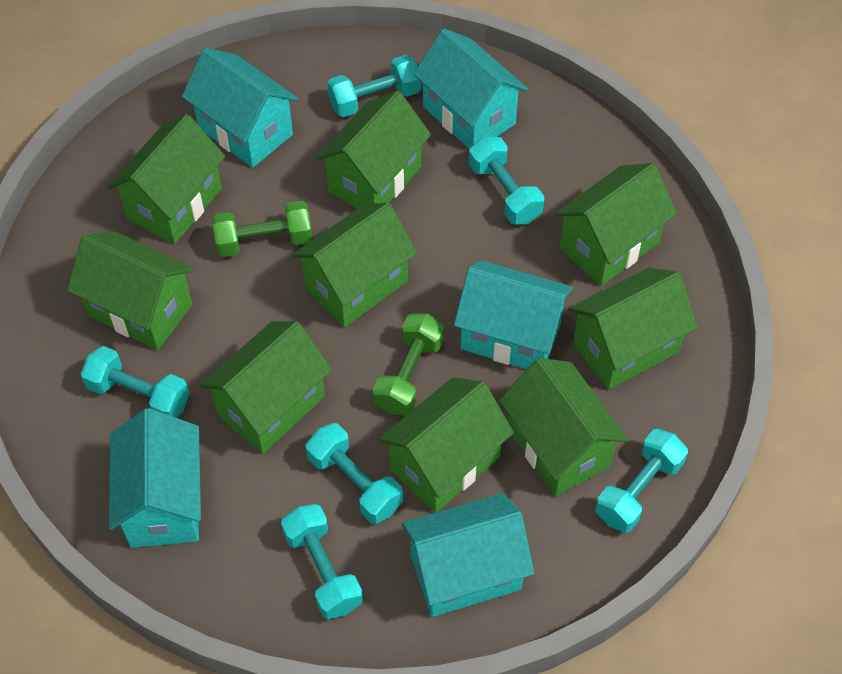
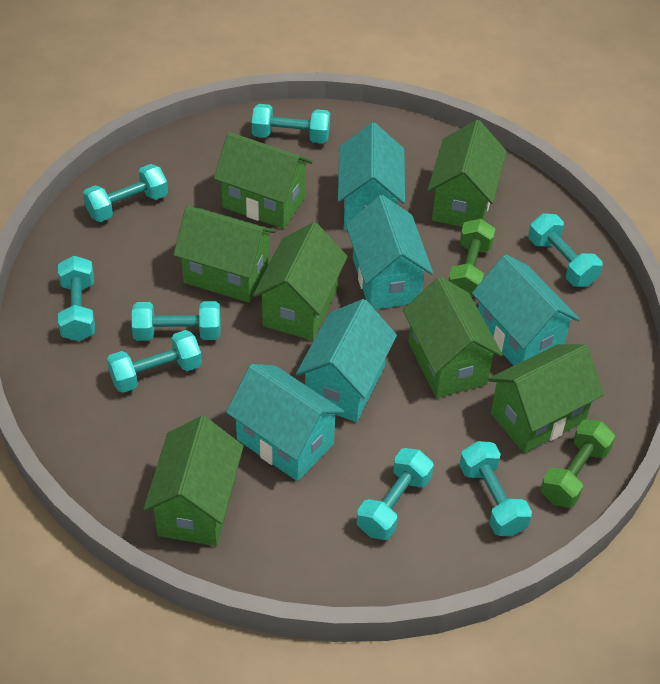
green house: [67,231,194,350] [107,114,225,244] [200,321,332,454] [292,202,417,327] [315,91,431,209] [378,377,514,513] [499,358,628,497] [554,163,677,286] [569,267,698,390] = 9 -> [143,416,244,546] [173,206,276,303] [214,132,313,229] [253,222,348,341] [403,277,503,398] [427,120,507,227] [488,344,604,453] = 7
turquoise dumbbell: [81,346,189,418] [281,504,363,619] [306,423,403,524] [327,55,421,117] [469,137,544,225] [595,429,688,533] = 6 -> [58,256,95,341] [83,164,168,222] [107,330,202,393] [132,301,220,341] [252,104,330,143] [357,448,434,540] [459,441,532,536] [528,213,603,287] = 8

